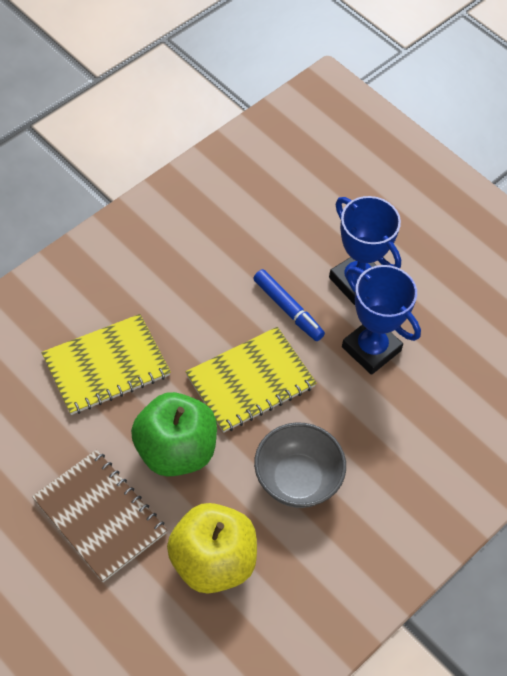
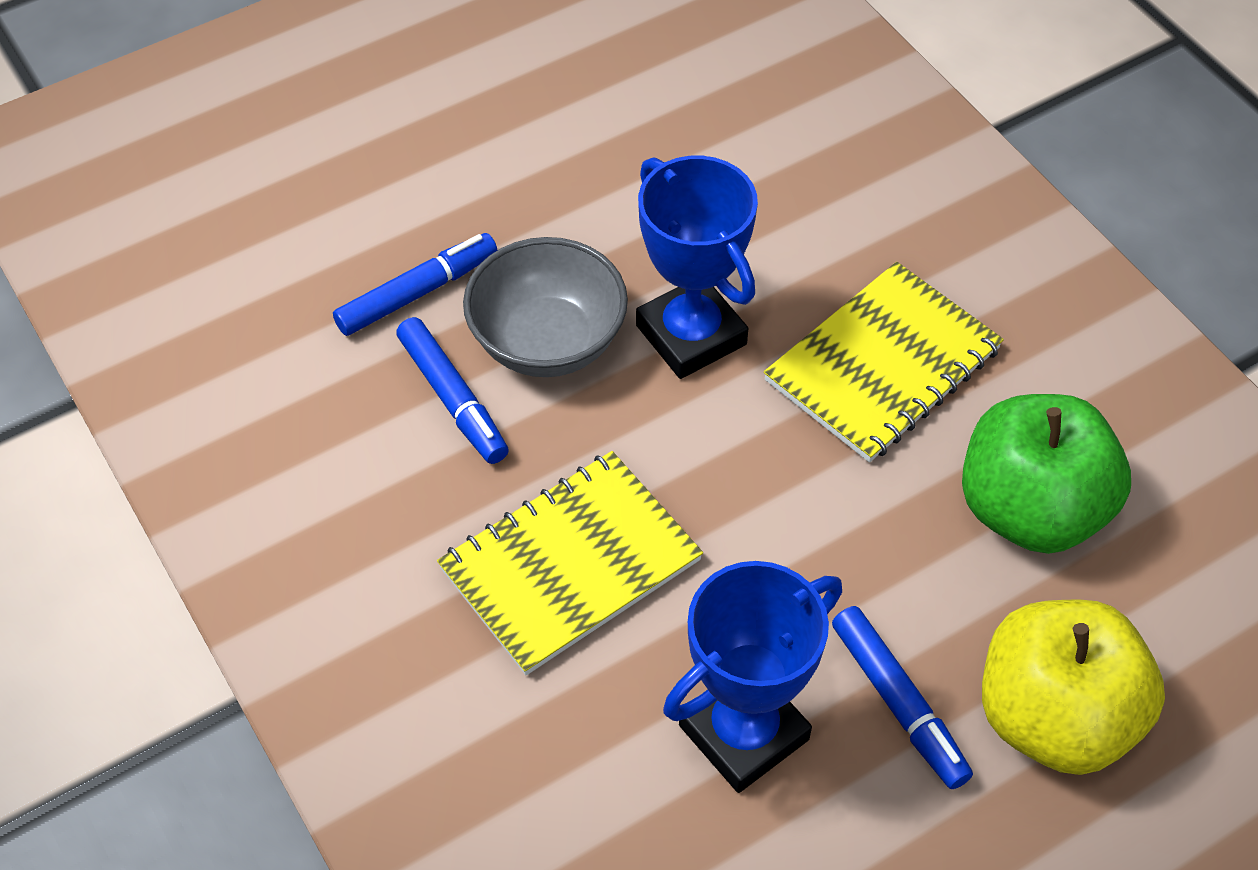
blue marker: [253,269,325,341] = 1 -> [333,233,497,336] [396,317,509,464] [832,606,973,789] = 3
brown notebook: [32,450,167,582] = 1 -> none = 0

